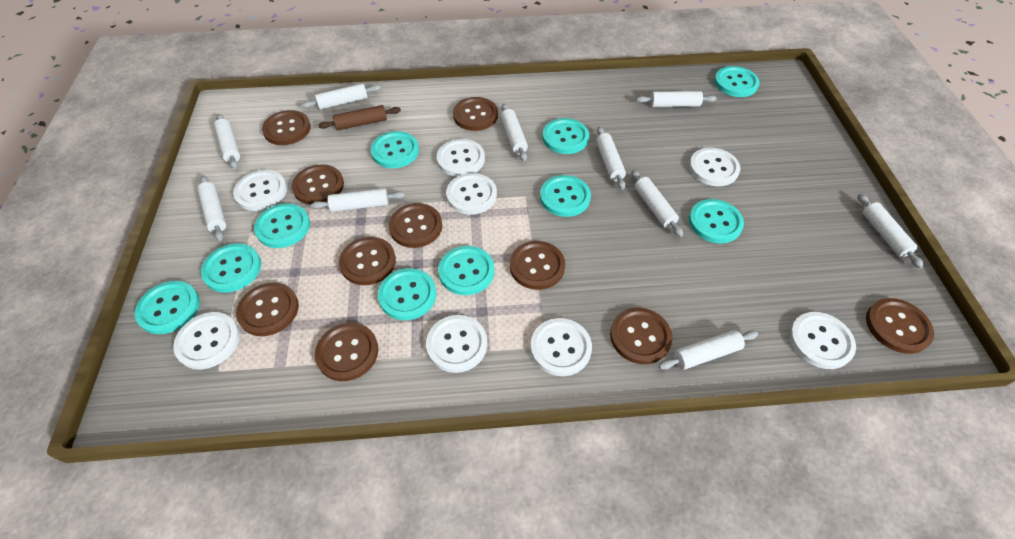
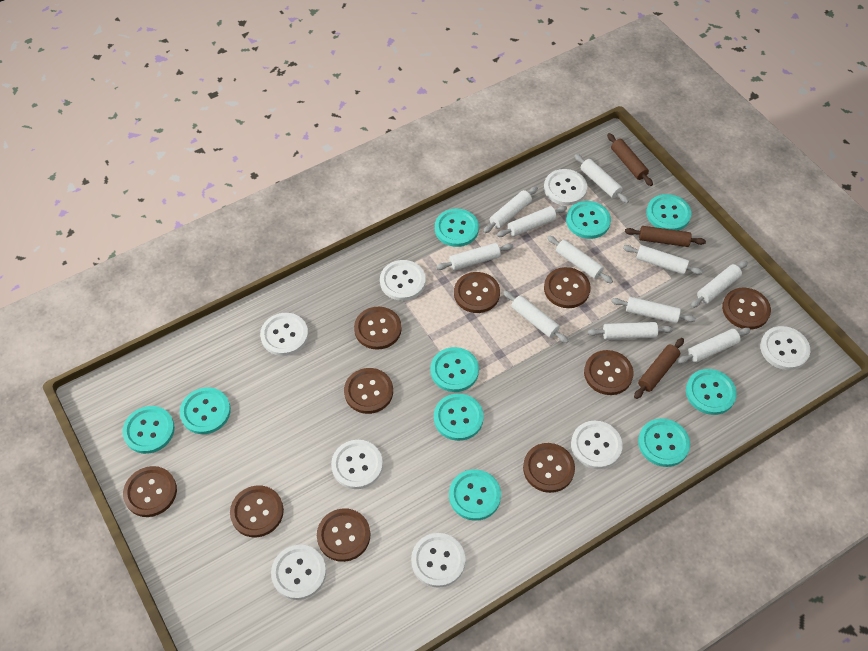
brown rolling pin: [318,105,401,130] = 1 -> [607,133,653,186] [625,226,706,247] [634,338,684,399] = 3
white rolling pin: [197,175,226,241] [214,114,240,169] [301,83,381,109] [311,188,405,212] [500,104,528,161] [596,127,626,190] [631,170,683,237] [636,91,717,107] [658,330,758,370] [858,194,924,268] = 10 -> [436,243,513,270] [483,186,538,233] [496,206,567,237] [503,291,568,343] [547,236,613,283] [575,154,629,203] [588,322,673,340] [611,297,696,323] [623,245,703,275] [677,328,751,364] [691,261,748,308] = 11

